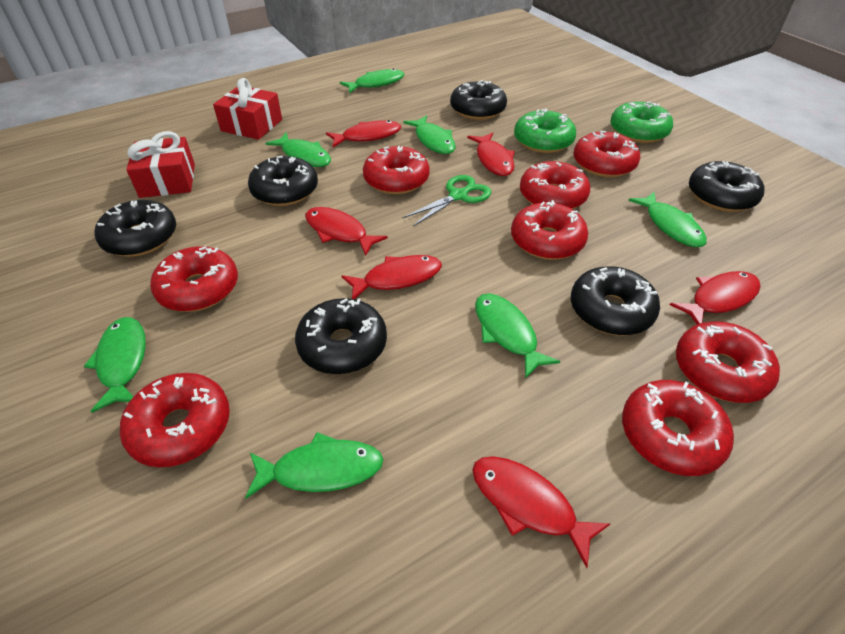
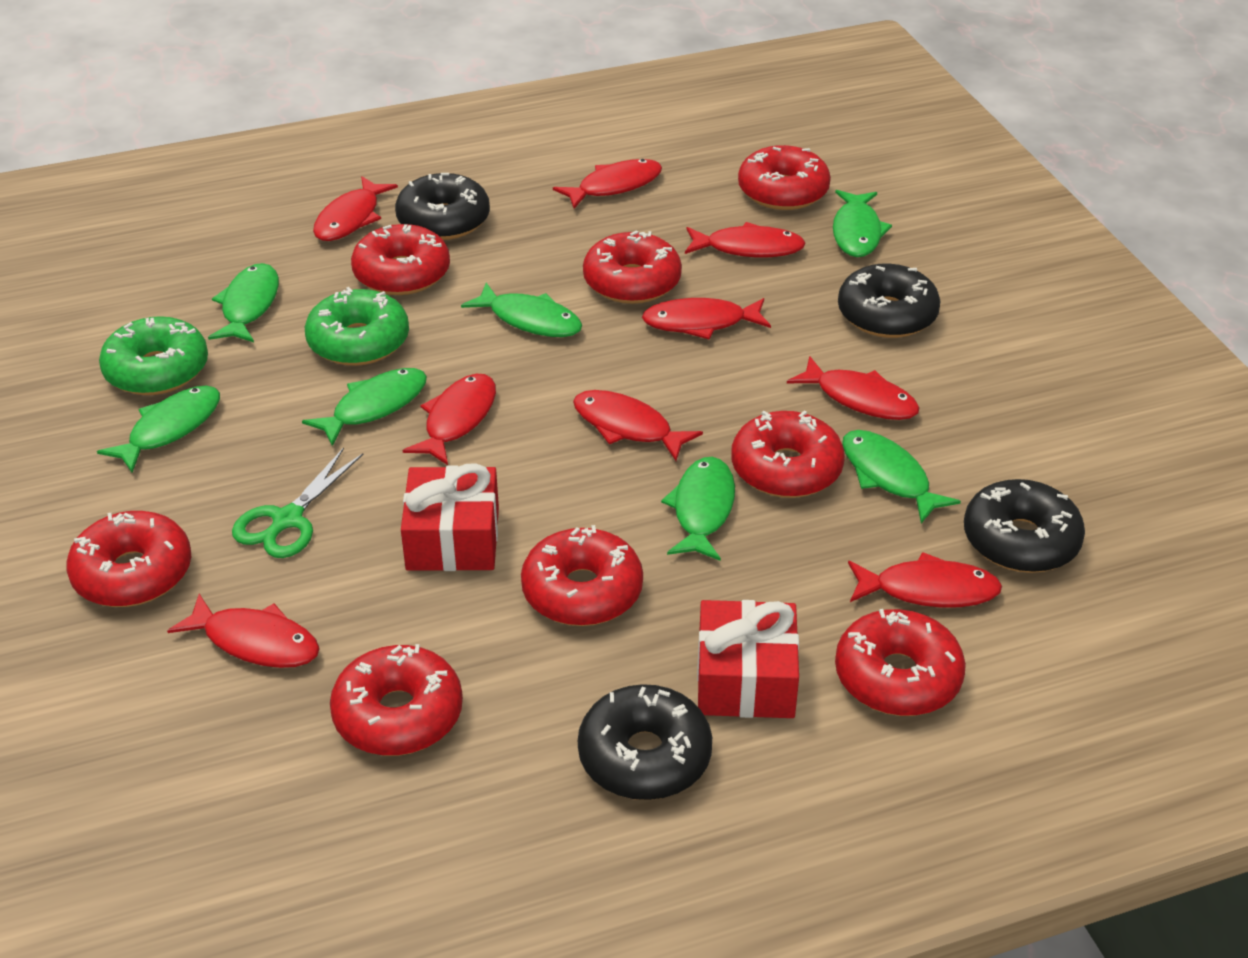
black donut: [95,200,176,257] [248,156,318,206] [295,298,387,374] [450,80,507,120] [571,266,660,336] [689,161,764,212] = 6 -> [395,173,490,240] [578,684,712,800] [838,264,940,338] [964,479,1085,573] = 4
red fish: [305,207,388,256] [326,120,401,147] [341,255,442,299] [467,133,515,176] [472,456,610,568] [670,271,761,325] = 6 -> [167,594,320,668] [313,176,398,241] [403,374,496,465] [553,159,662,209] [573,390,703,461] [642,298,771,339] [685,222,806,257] [787,356,920,420] [848,552,1002,608] = 9

